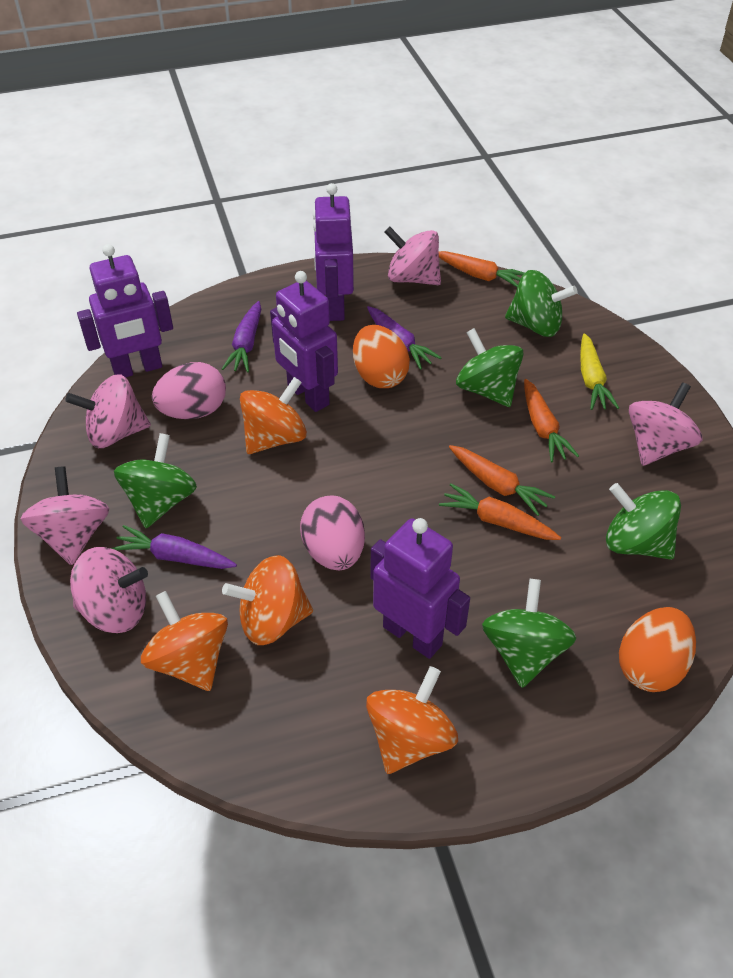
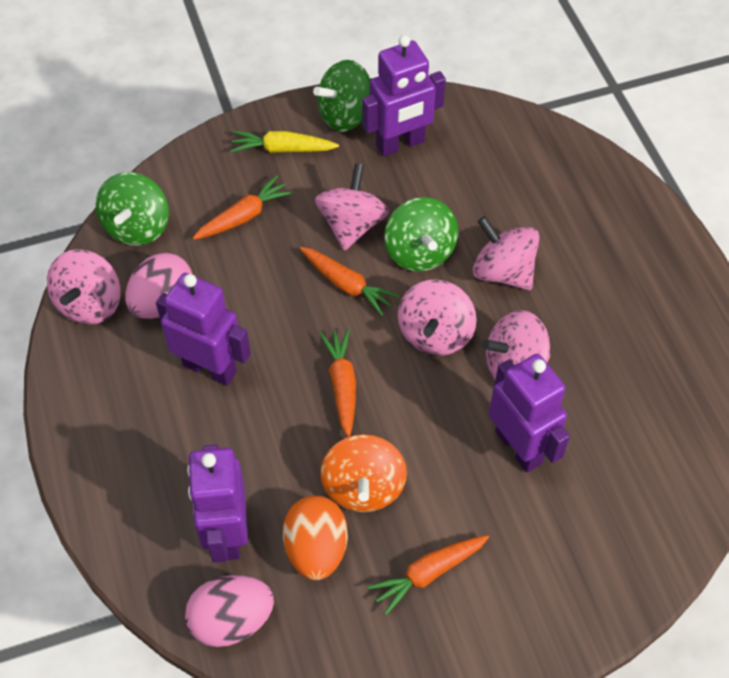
green spinning top: [114,433,197,528] [456,328,524,407] [482,579,576,688] [505,270,577,337] [606,483,681,560] = 5 -> [96,172,169,246] [313,60,370,132] [384,197,458,272] = 3
orange egg: [353,325,410,388] [619,607,696,692] = 2 -> [283,496,348,580] = 1
orange spinning top: [141,591,228,691] [222,555,313,645] [240,377,307,454] [366,666,458,774] = 4 -> [320,434,407,512] = 1
purple carrot: [110,525,237,569] [222,301,261,373] [367,306,442,370] = 3 -> none = 0

